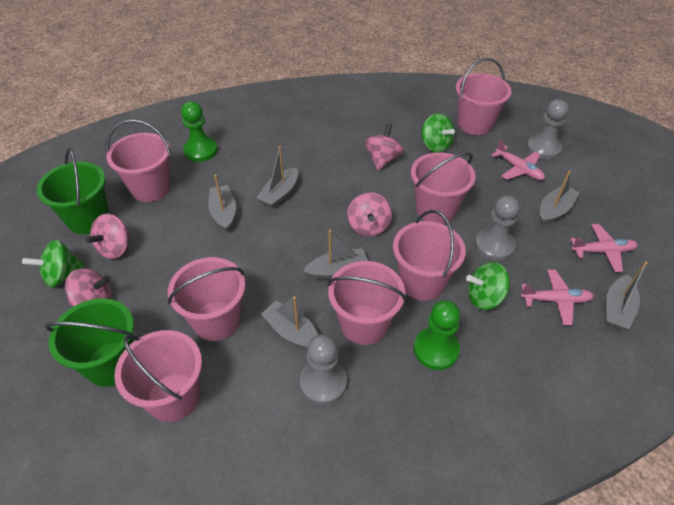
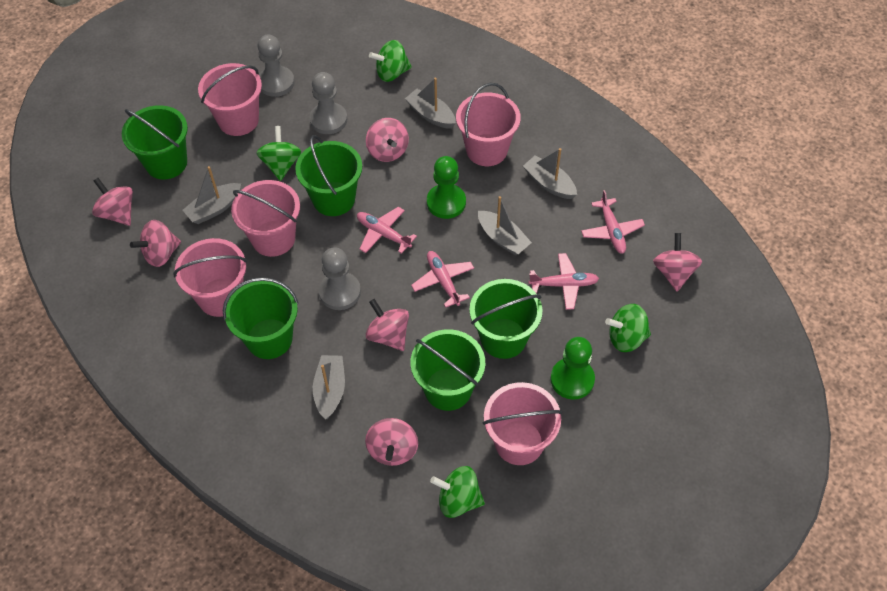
green bucket: [37,148,109,234] [45,298,134,387] = 2 -> [122,105,188,180] [223,277,298,359] [295,135,362,216] [410,329,485,411] [469,279,543,359] = 5
green spinning top: [22,240,85,287] [422,113,455,153] [466,262,510,310] = 3 -> [256,126,301,181] [369,40,412,82] [430,466,485,518] [605,304,651,352] = 4
grey boat: [208,174,236,232] [257,146,298,208] [261,296,318,349] [303,230,368,279] [540,171,580,225] [606,261,648,330] = 6 -> [182,166,241,224] [313,355,345,419] [405,78,456,129] [478,196,532,256] [523,148,577,199] = 5
pink bucket: [106,119,171,202] [114,330,202,422] [168,257,245,341] [328,261,406,345] [393,210,466,301] [411,152,475,224] [456,58,511,135] = 7 -> [173,238,247,317] [198,63,262,136] [231,180,300,257] [456,83,521,166] [483,382,562,465] = 5
pink plane: [492,140,545,180] [521,270,594,325] [570,224,638,272] = 3 -> [357,207,417,254] [411,251,474,308] [528,253,599,310] [581,190,645,254] = 4
pink spinning top: [65,268,112,306] [86,213,131,259] [347,192,392,236] [365,123,403,170] = 4 -> [92,178,133,226] [130,220,181,267] [365,418,418,466] [366,118,409,162] [366,299,409,351] [653,233,702,291] = 6

